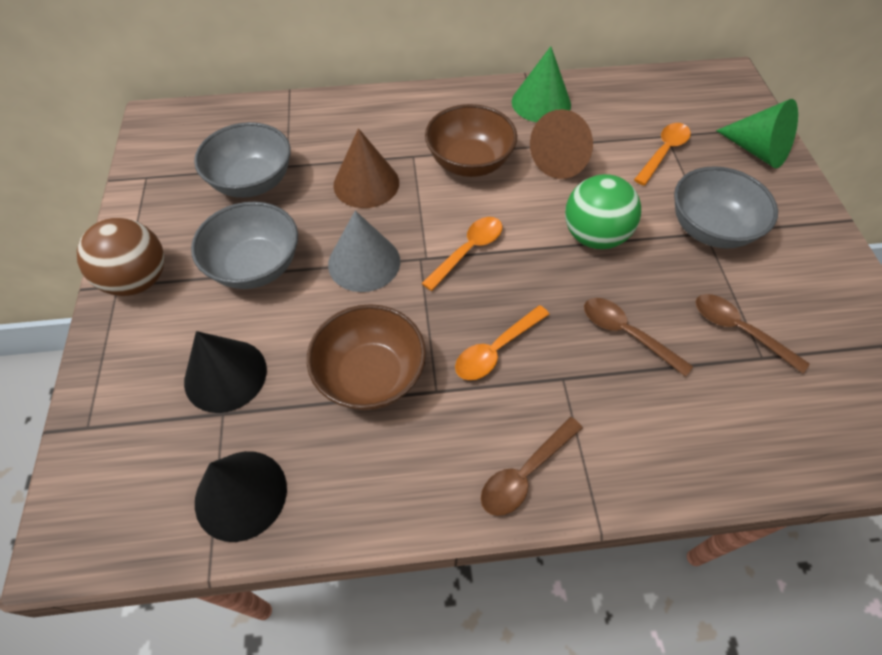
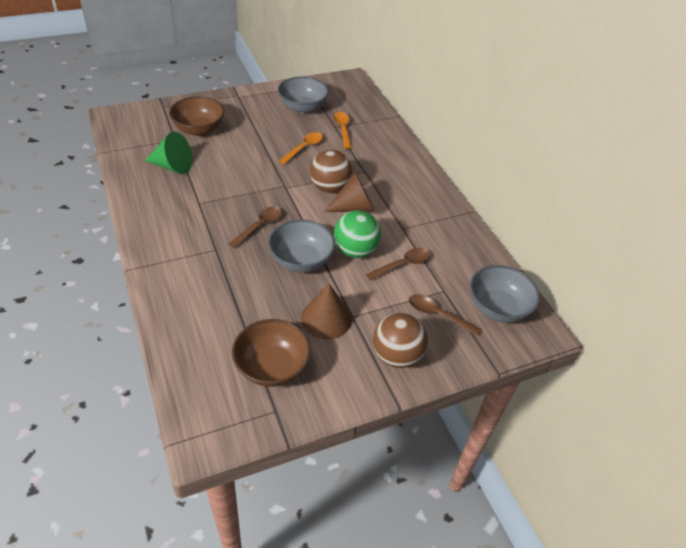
black cone: [184,331,267,413] [195,451,287,542] = 2 -> none = 0
brown ball: [77,218,165,296] = 1 -> [310,150,353,193] [373,313,428,368] = 2
green cone: [512,46,571,122] [716,99,798,168] = 2 -> [145,132,192,174] = 1
grey cone: [328,211,400,292] = 1 -> none = 0
orange spoon: [422,217,502,291] [455,305,550,380] [634,123,691,186] = 3 -> [279,132,323,164] [333,112,352,149] = 2

